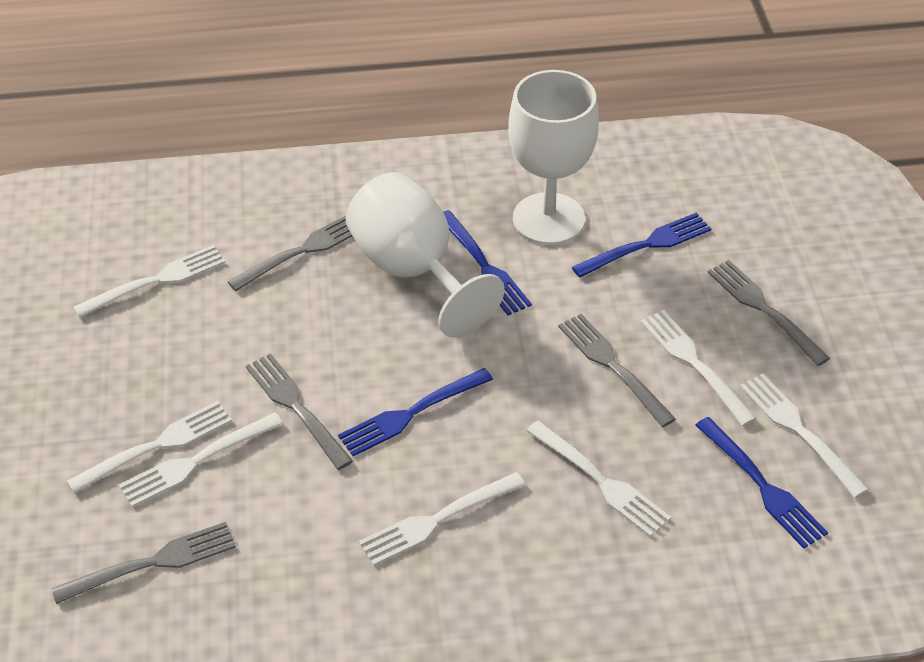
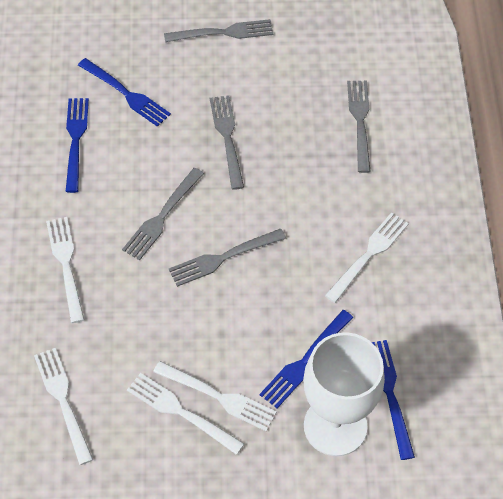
white fork: [67,401,232,494] [73,245,225,318] [119,413,284,507] [359,472,526,566] [526,420,671,537] [641,310,757,426] [740,373,869,498] = 7 -> [34,348,93,465] [46,217,84,323] [127,373,244,455] [153,361,277,431] [325,212,409,303] = 5
white goblet: [346,172,505,337] [508,70,599,245] = 2 -> [303,332,385,456] = 1

